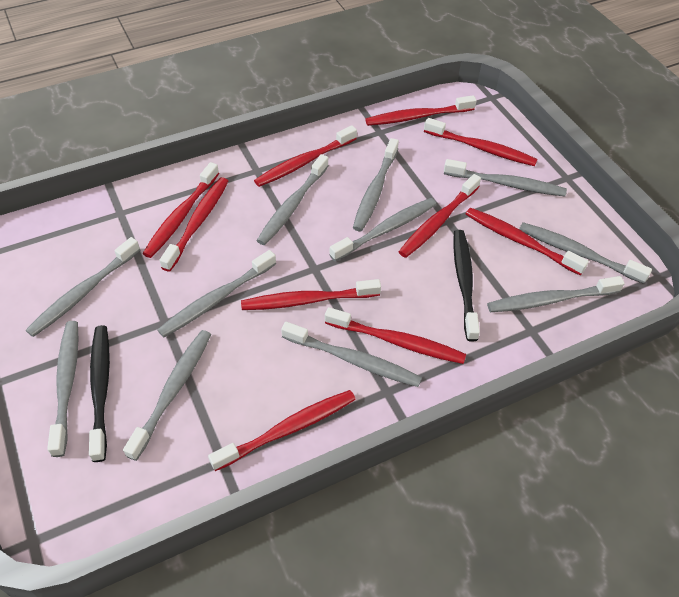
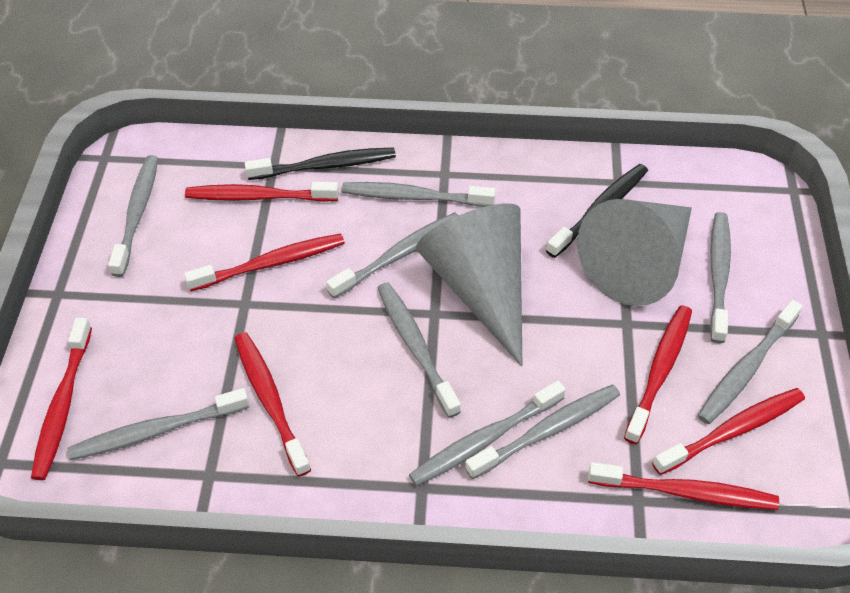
grey cone: none = 0 -> [416,203,522,366] [577,199,692,306] = 2
grey toothbrush: [25,237,140,337] [47,321,78,457] [123,330,211,461] [157,250,276,338] [256,154,329,245] [281,322,422,387] [329,198,437,261] [353,138,399,231] [444,159,567,196] [487,276,625,312] [519,222,652,284] = 11 -> [67,388,249,460] [108,155,158,277] [326,212,458,298] [342,182,496,207] [378,282,461,418] [409,381,566,486] [465,385,620,479] [698,300,803,424] [710,212,731,343] = 9
red toothbrush: [142,162,219,258] [159,177,228,272] [208,390,356,471] [241,279,381,310] [254,125,357,187] [325,307,466,364] [365,95,477,126] [399,174,481,258] [424,118,538,166] [466,208,589,275] = 10 -> [31,318,92,480] [184,234,345,291] [185,182,339,202] [234,332,311,477] [588,462,779,510] [624,305,692,444] [652,388,805,475] = 7

